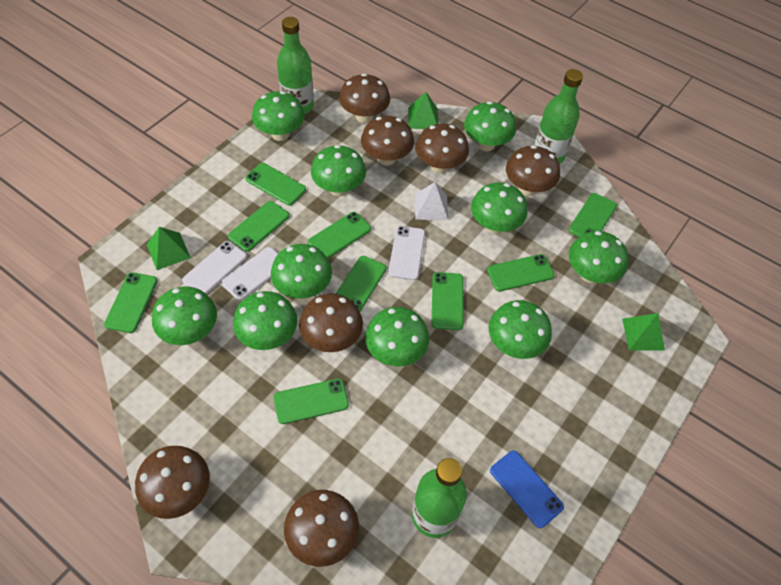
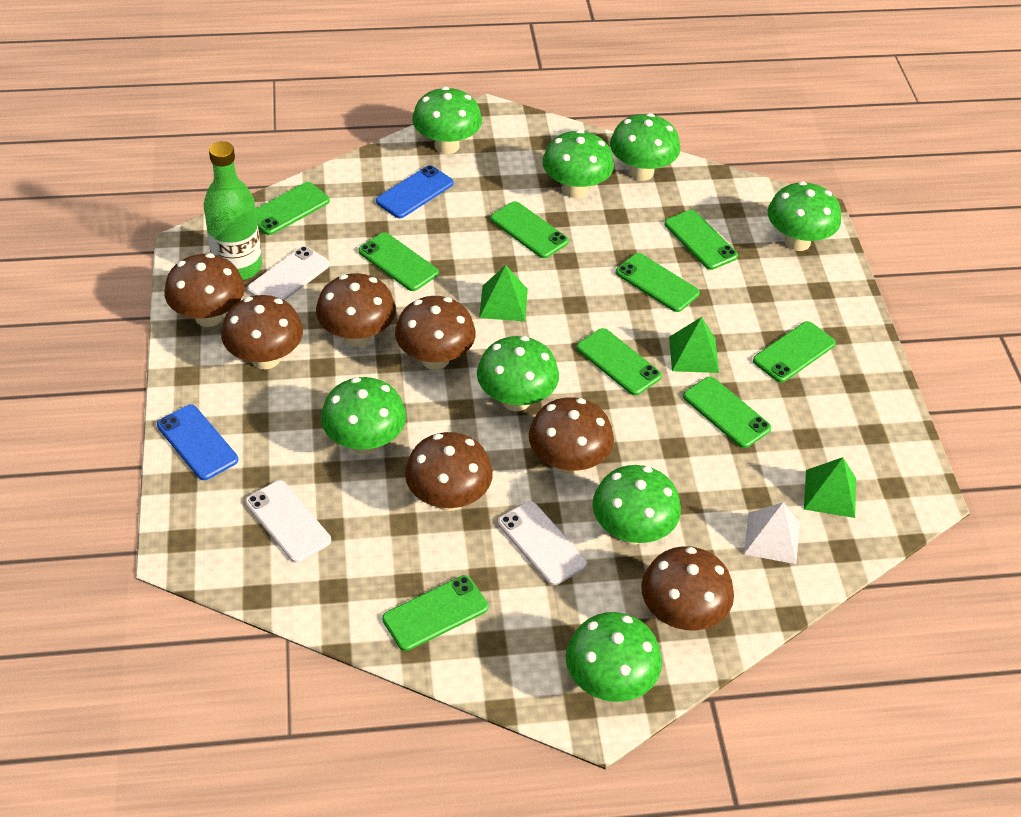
blue phone: [490,451,564,528] = 1 -> [157,405,238,480] [376,165,454,218] = 2
green bottle: [277,17,314,114] [412,458,467,538] [534,69,583,164] = 3 -> [204,141,262,280] = 1
green mushroom: [152,286,217,345] [233,291,297,350] [252,91,305,141] [271,244,332,299] [311,145,366,196] [365,307,429,367] [464,101,516,151] [471,183,528,234] [489,300,552,359] [569,231,628,283] = 10 -> [321,377,406,454] [412,87,482,154] [477,336,559,411] [542,130,614,198] [566,612,662,702] [592,465,681,545] [610,113,680,181] [767,181,841,251] = 8

